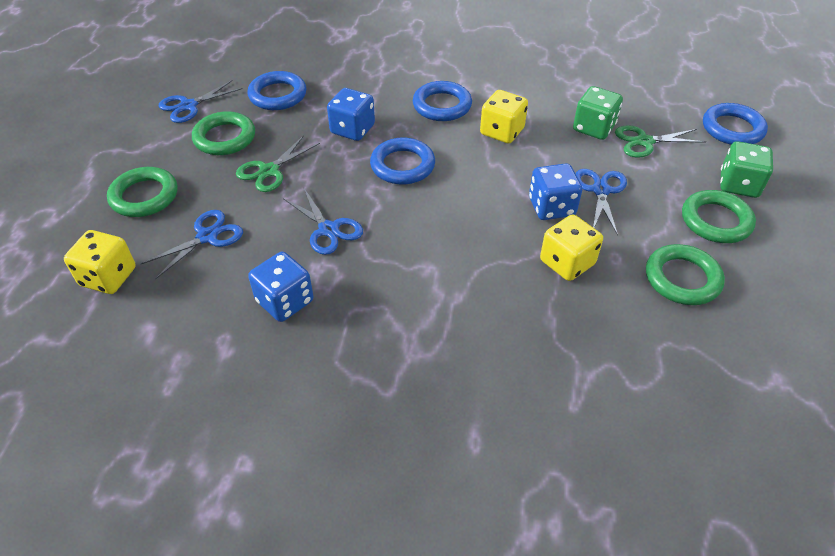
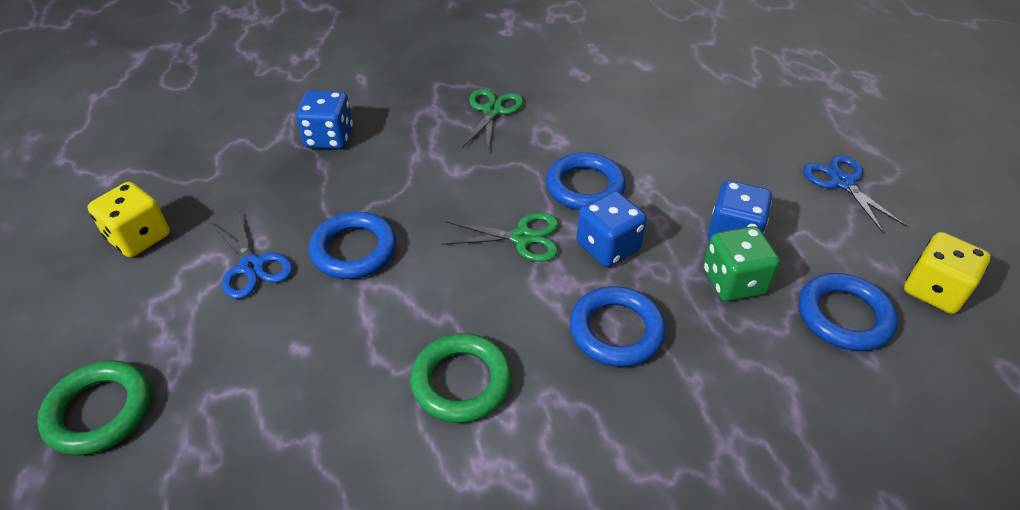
blue scissors: [141,210,243,279] [158,80,243,123] [283,188,363,255] [576,169,627,235] = 4 -> [210,212,293,299] [803,155,907,233] = 2
green dice: [573,86,623,140] [720,141,773,198] = 2 -> [703,226,780,301] = 1
green ring: [107,167,178,217] [192,111,255,155] [646,244,725,305] [682,190,756,243] = 4 -> [37,360,151,456] [410,333,512,423] = 2
yellow dice: [64,230,136,294] [480,90,528,143] [540,215,603,281] = 3 -> [87,182,170,257] [904,232,991,314] = 2

